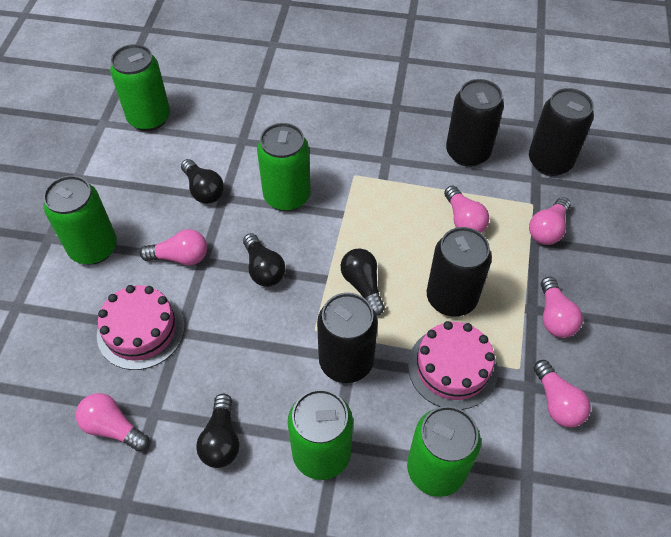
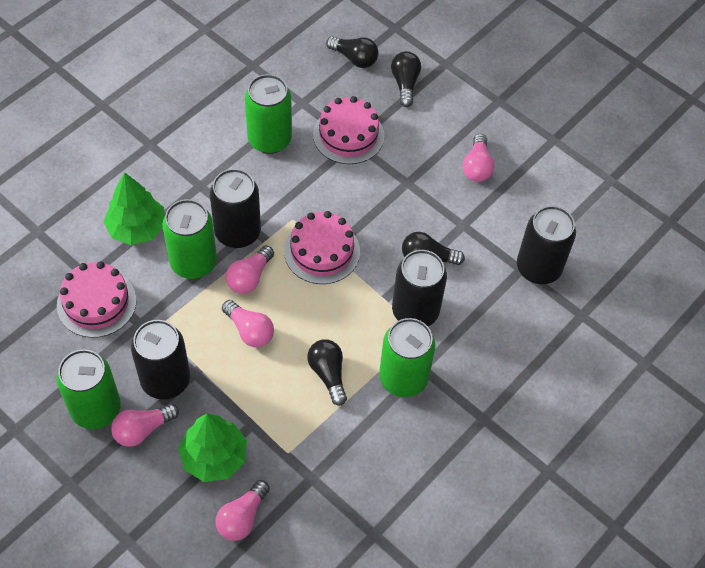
green can: [43,176,117,264] [110,44,170,131] [257,123,311,211] [287,389,353,480] [407,406,481,497] = 5 -> [56,349,121,429] [162,199,217,279] [245,74,292,154] [379,318,436,397] = 4
green tree: none = 0 -> [104,172,165,245] [178,414,247,482] = 2
pink cake: [97,285,185,370] [408,321,498,410] = 2 -> [57,261,136,338] [284,211,360,284] [313,96,384,164] = 3
pink light bulb: [76,393,149,452] [140,229,207,265] [444,186,489,233] [529,197,571,245] [533,360,591,427] [541,277,583,338] = 6 -> [111,404,179,447] [215,480,270,541] [222,300,274,347] [226,245,274,294] [463,134,495,182] = 5

